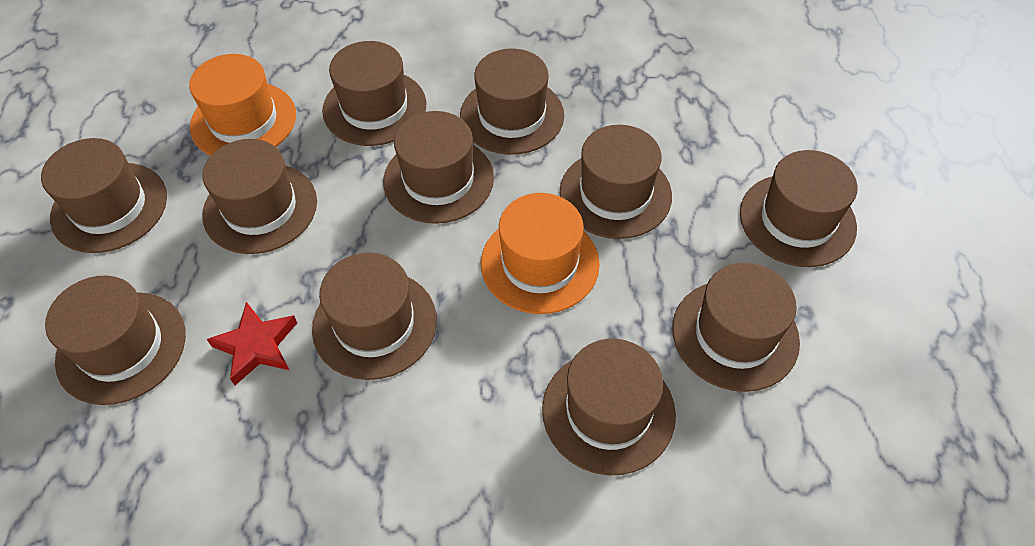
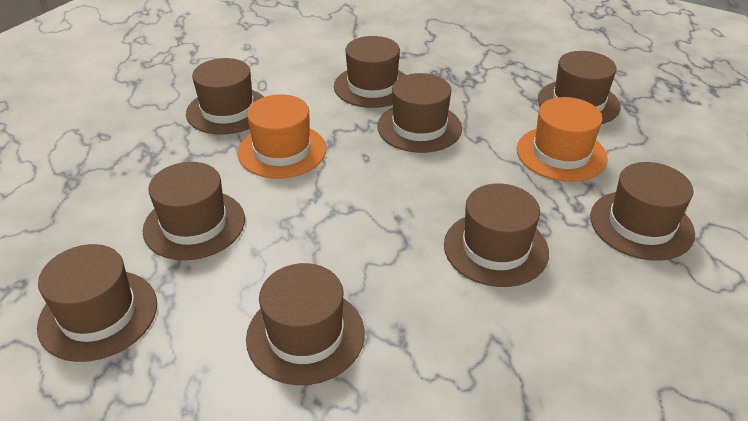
brown hat: [41,138,167,253] [45,275,186,405] [202,139,317,254] [312,252,437,380] [322,41,426,146] [383,111,494,224] [460,49,564,155] [542,339,676,475] [560,125,672,239] [672,263,800,392] [740,150,858,267] = 11 -> [37,244,157,362] [142,162,245,260] [186,58,264,134] [246,263,365,385] [334,36,405,108] [377,73,462,153] [444,184,549,287] [538,51,621,124] [590,162,695,261] = 9
red star: [207,302,297,385] = 1 -> none = 0

